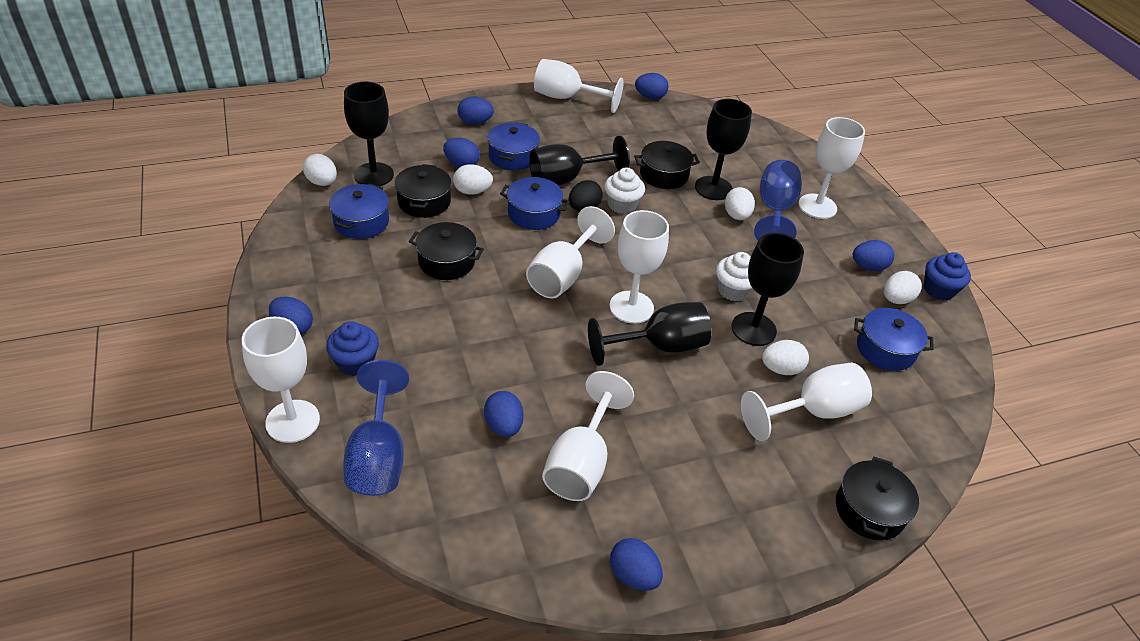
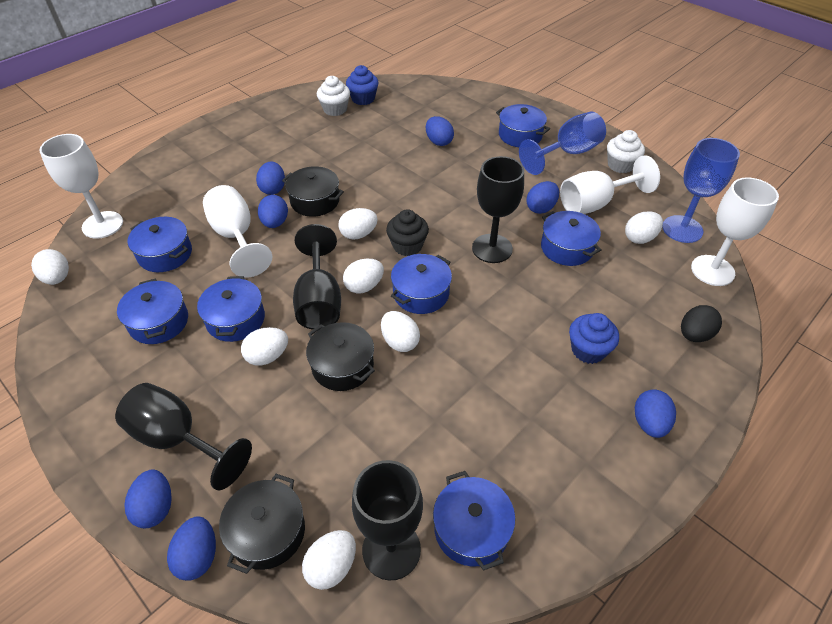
black cupcake: none = 0 -> [386,209,429,256] = 1
black goblet: [344,82,394,186] [529,136,630,185] [588,302,711,366] [695,99,752,200] [732,233,804,346] = 5 -> [115,383,252,490] [293,224,341,330] [352,460,423,580] [472,156,524,263] = 4
black pot: [394,164,452,218] [409,222,484,280] [634,141,699,189] [836,457,919,540] = 4 -> [219,474,305,574] [282,166,344,217] [306,322,375,391] = 3
blue pot: [329,184,389,239] [487,122,540,170] [500,177,570,230] [854,308,933,371] = 4 -> [117,279,188,344] [127,217,192,272] [197,276,265,342] [391,254,452,314] [433,471,515,571] [496,104,550,147] [541,211,601,266] = 7
white egg: [303,154,337,186] [453,164,493,194] [725,187,755,220] [762,340,809,375] [884,271,922,304] = 5 -> [31,249,69,285] [241,327,288,366] [302,530,356,590] [338,208,378,240] [343,259,384,293] [381,311,420,352] [625,211,663,244] = 7
white goblet: [242,317,320,443] [526,206,615,298] [534,59,624,113] [542,371,634,501] [610,210,669,324] [741,363,872,441] [799,117,865,219] = 7 -> [39,134,123,239] [203,185,272,277] [560,155,660,214] [691,177,779,286] = 4

